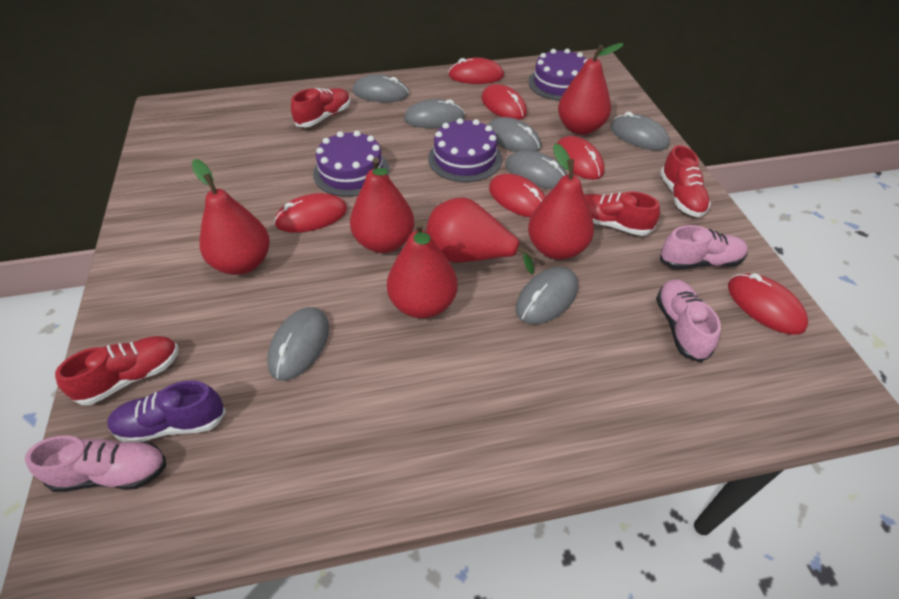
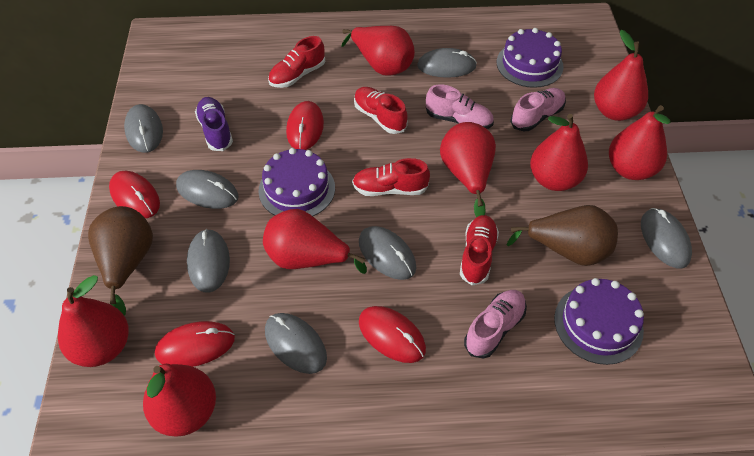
brown pear: none = 0 -> [88,206,153,316] [507,205,618,266] = 2
red mouse: [274,193,347,233] [448,58,504,84] [482,84,527,120] [489,173,546,217] [557,136,604,180] [728,273,808,335] = 6 -> [109,171,160,218] [155,321,235,367] [286,101,324,150] [359,306,426,363] = 4
red pear: [192,159,270,275] [350,157,414,253] [387,221,458,318] [426,197,536,274] [528,143,594,260] [558,43,624,135] = 6 -> [58,275,129,367] [143,364,216,437] [263,209,367,274] [341,26,415,76] [440,122,496,217] [530,114,588,191] [594,30,648,121] [609,105,670,180] = 8

